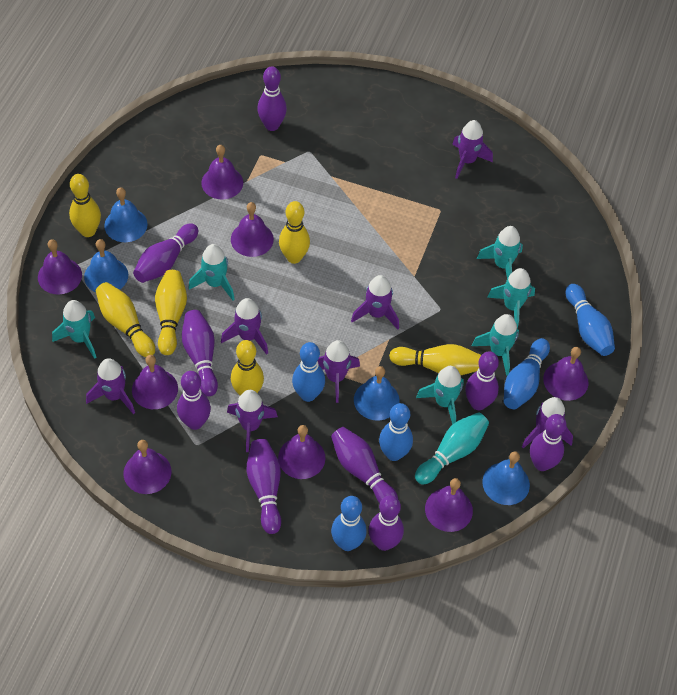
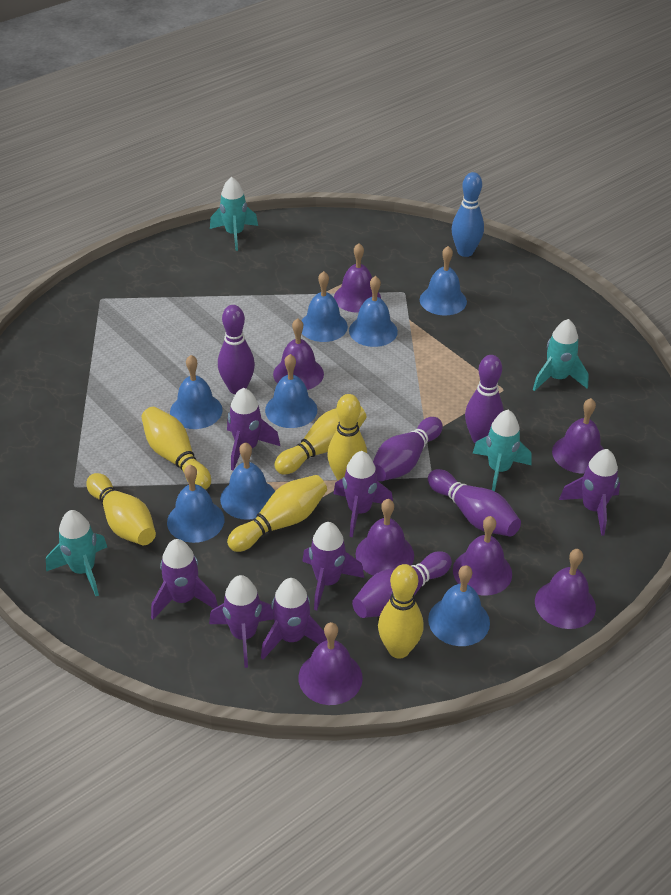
blue bell: [84,239,128,292] [104,187,148,242] [354,366,400,421] [482,451,530,505] = 4 -> [167,465,224,543] [170,355,223,429] [220,442,275,520] [265,354,317,428] [301,271,348,342] [349,276,398,347] [420,246,467,315] [428,565,490,646] = 8
blue bowling pin: [292,342,325,402] [331,496,367,551] [379,403,413,461] [504,338,550,409] [566,284,615,356] = 5 -> [452,172,484,257] = 1
purple bell: [38,239,82,295] [124,440,172,494] [132,355,178,409] [201,145,243,199] [231,202,274,257] [278,425,325,479] [425,478,473,532] [543,347,589,401] = 8 -> [273,318,324,390] [298,622,363,705] [334,243,381,313] [356,499,414,576] [453,516,512,595] [535,549,596,629] [552,398,604,474] = 7
purple bowling pin: [133,223,198,283] [177,371,211,430] [182,310,218,396] [247,439,281,534] [257,66,287,131] [331,427,398,503] [369,495,404,551] [465,351,499,410] [530,414,567,471] = 9 -> [218,305,255,394] [352,551,452,618] [373,417,443,481] [428,469,521,537] [465,355,504,443] = 5
turquoise bowling pin: [415,412,489,485] = 1 -> none = 0
turquoise rocket: [52,300,97,359] [188,244,235,300] [416,366,464,425] [472,314,519,376] [477,226,523,279] [487,268,535,329] = 6 -> [46,510,107,596] [210,177,258,251] [473,410,532,491] [533,319,589,391] = 4

